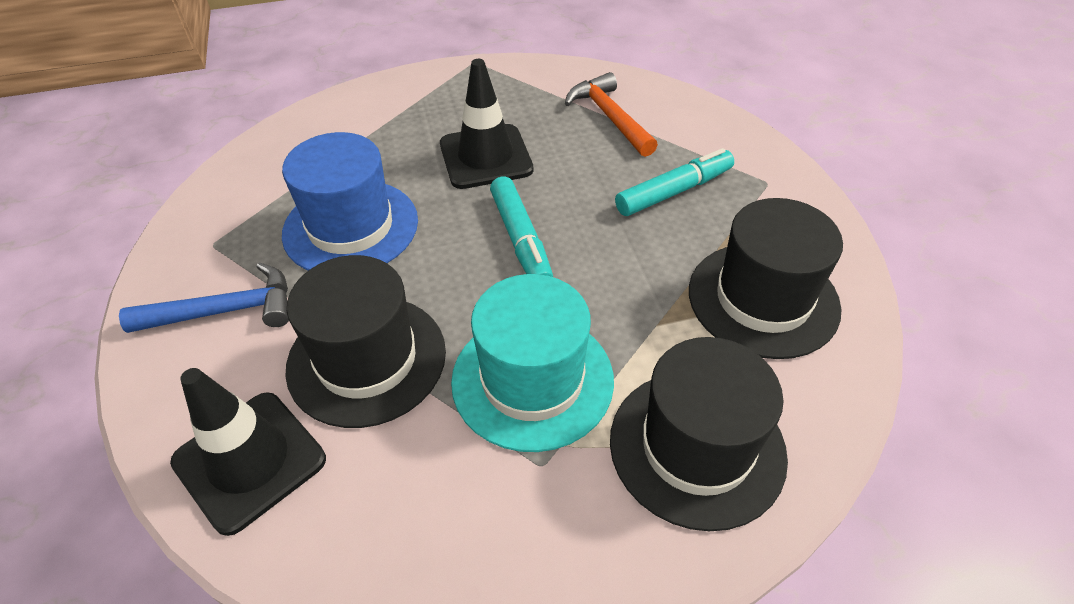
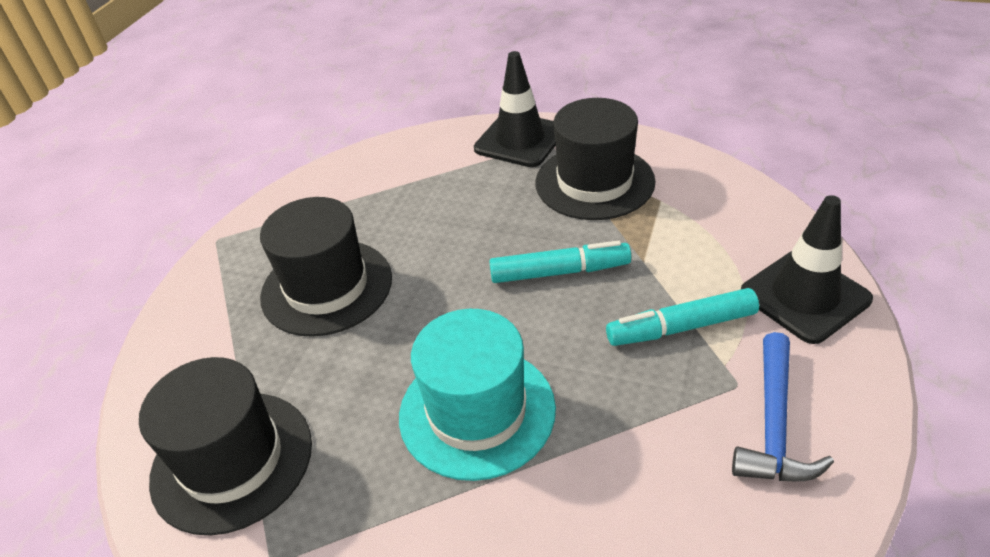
blue hat: [282,132,418,270] = 1 -> none = 0
orange hammer: [565,72,658,157] = 1 -> none = 0

